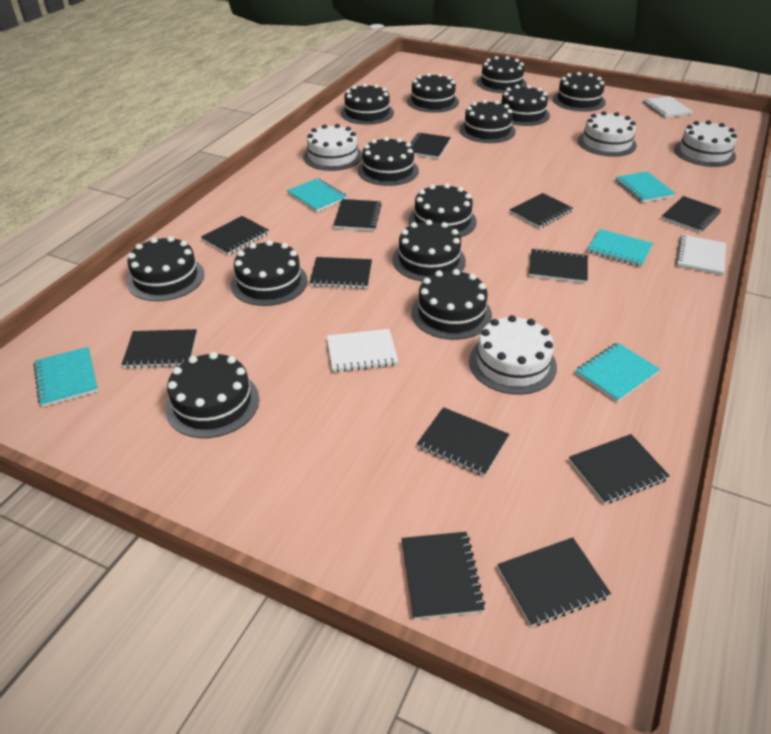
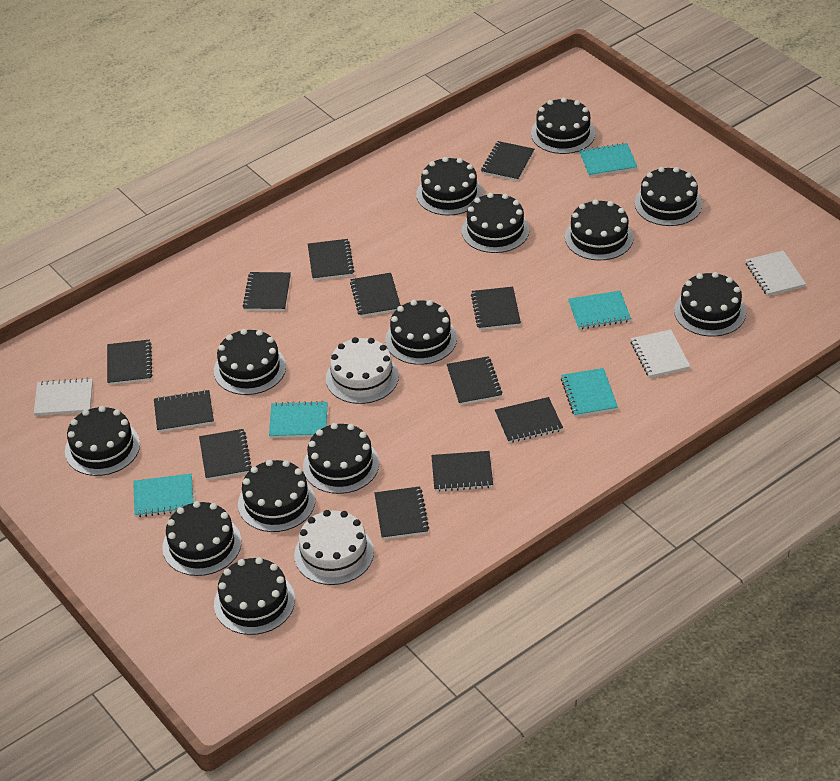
white cake: [303,124,362,171] [469,315,557,395] [578,111,637,157] [674,120,737,167] = 4 -> [294,510,374,585] [326,337,399,404] = 2

